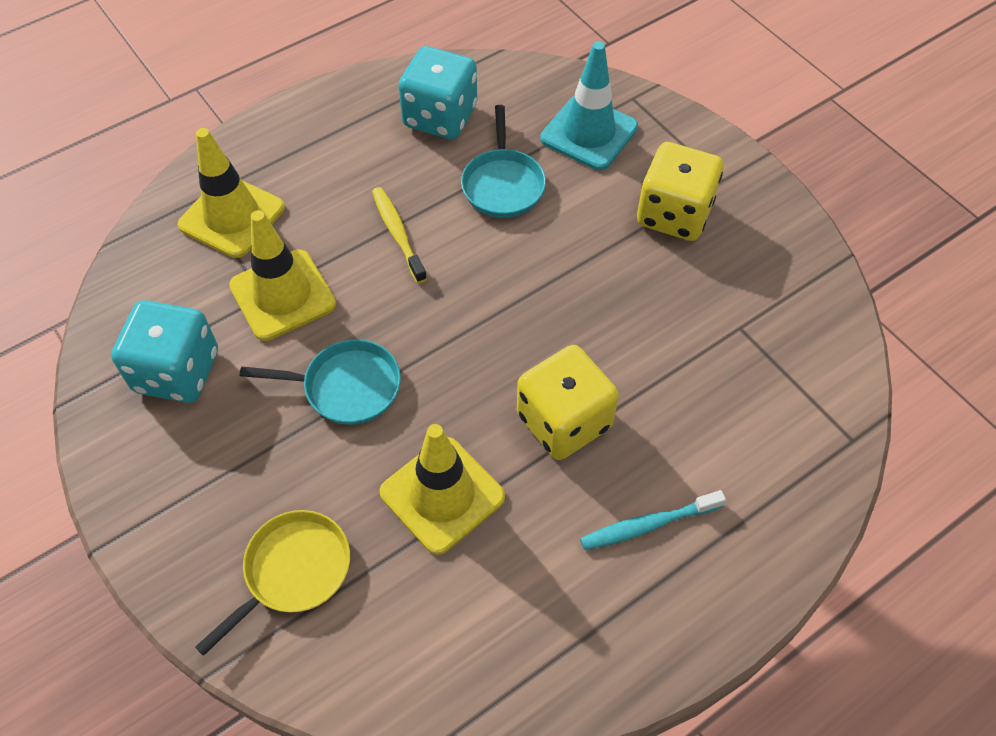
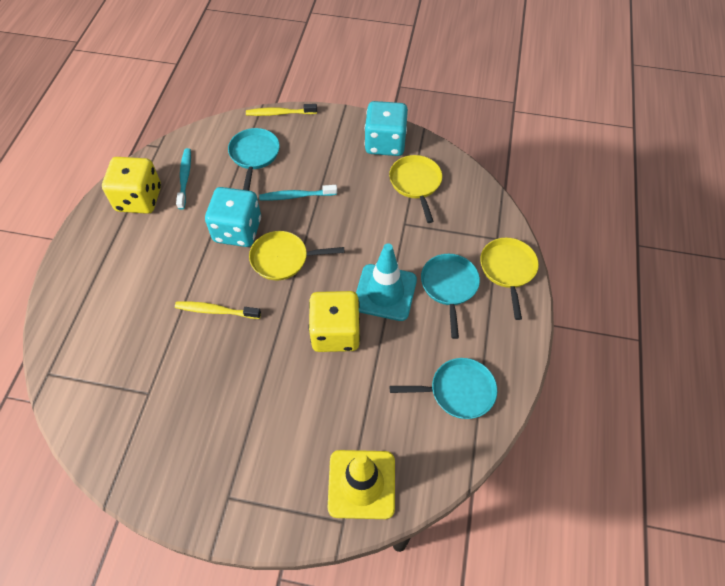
turquoise pan: [240,339,401,425] [461,105,546,218] = 2 -> [228,128,280,191] [390,358,497,419] [421,254,480,339] = 3
turquoise toothbrush: [580,490,726,550] = 1 -> [176,148,191,210] [259,185,337,200] = 2
yellow pan: [195,510,350,656] = 1 -> [249,231,344,280] [389,155,442,223] [480,238,539,320] = 3
yellow toothbrush: [372,187,427,283] = 1 -> [175,301,261,319] [246,104,317,116] = 2
yellow traffic cone: [178,128,285,258] [229,210,336,341] [380,424,505,555] = 3 -> [328,450,395,519] = 1

